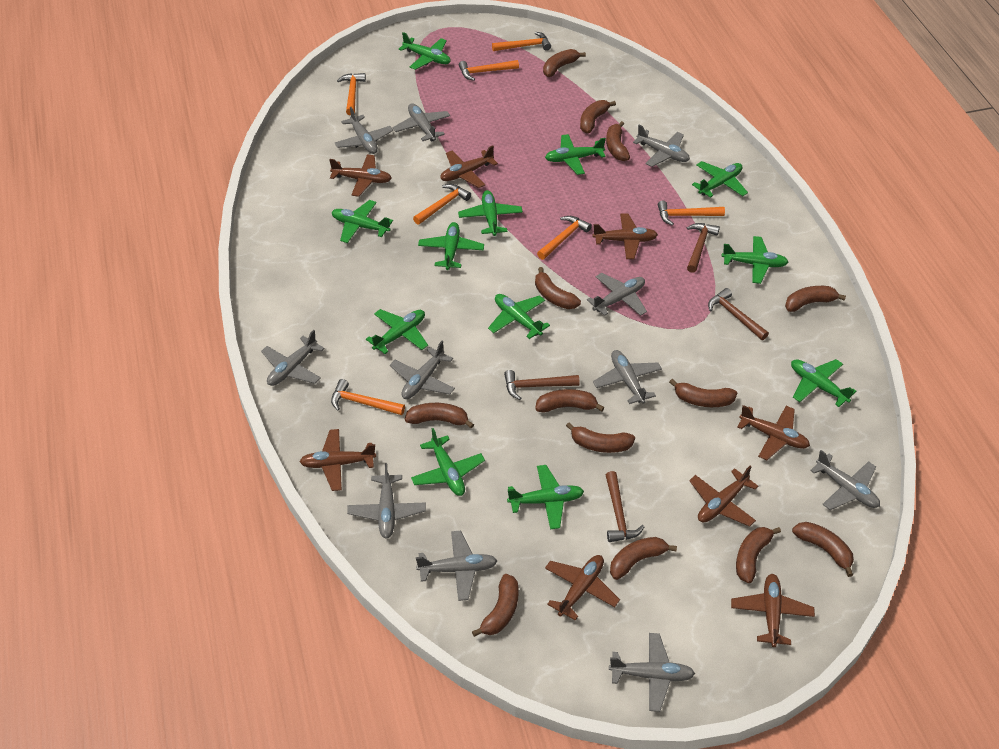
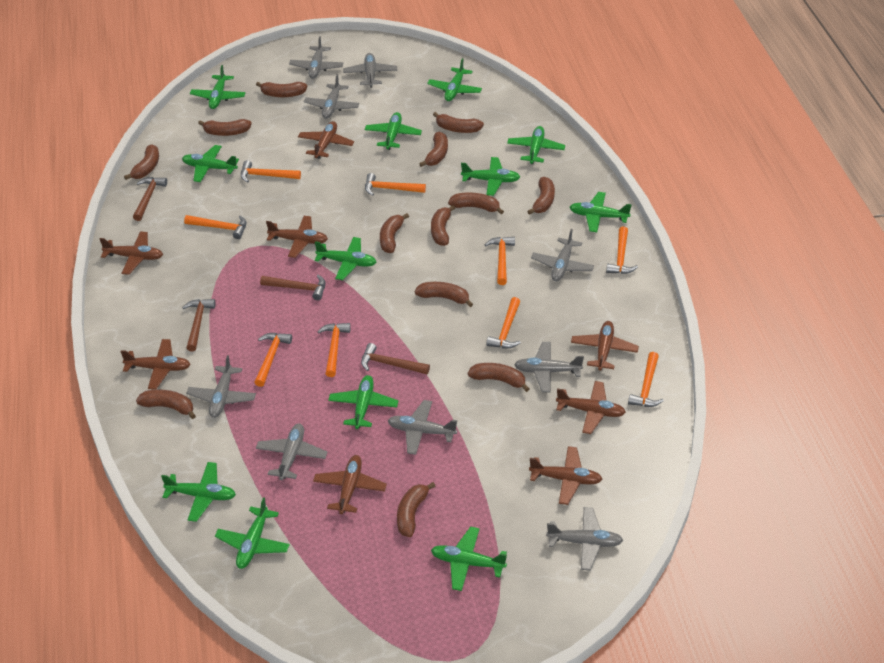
grey plane: [261,330,325,386] [334,107,393,154] [347,463,426,539] [390,341,455,399] [393,103,450,142] [416,531,497,601] [587,273,647,316] [593,350,662,404] [609,633,695,712] [633,125,690,167] [810,450,880,510] = 11 -> [186,355,256,418] [256,424,327,480] [289,36,343,79] [304,74,359,119] [343,53,397,88] [388,400,457,455] [514,342,584,393] [531,229,594,281] [546,507,623,571] = 9
orange hammer: [331,379,405,415] [337,73,366,115] [413,184,471,225] [459,60,519,81] [492,32,551,51] [537,216,592,260] [658,201,725,225] = 7 -> [184,215,246,239] [241,160,301,183] [254,333,292,387] [317,323,350,377] [365,173,426,196] [485,237,515,285] [486,297,521,348] [606,226,638,274] [628,352,664,407] = 9

